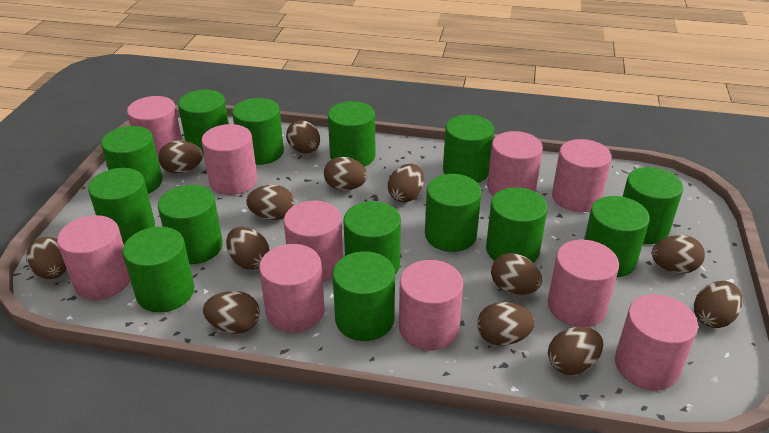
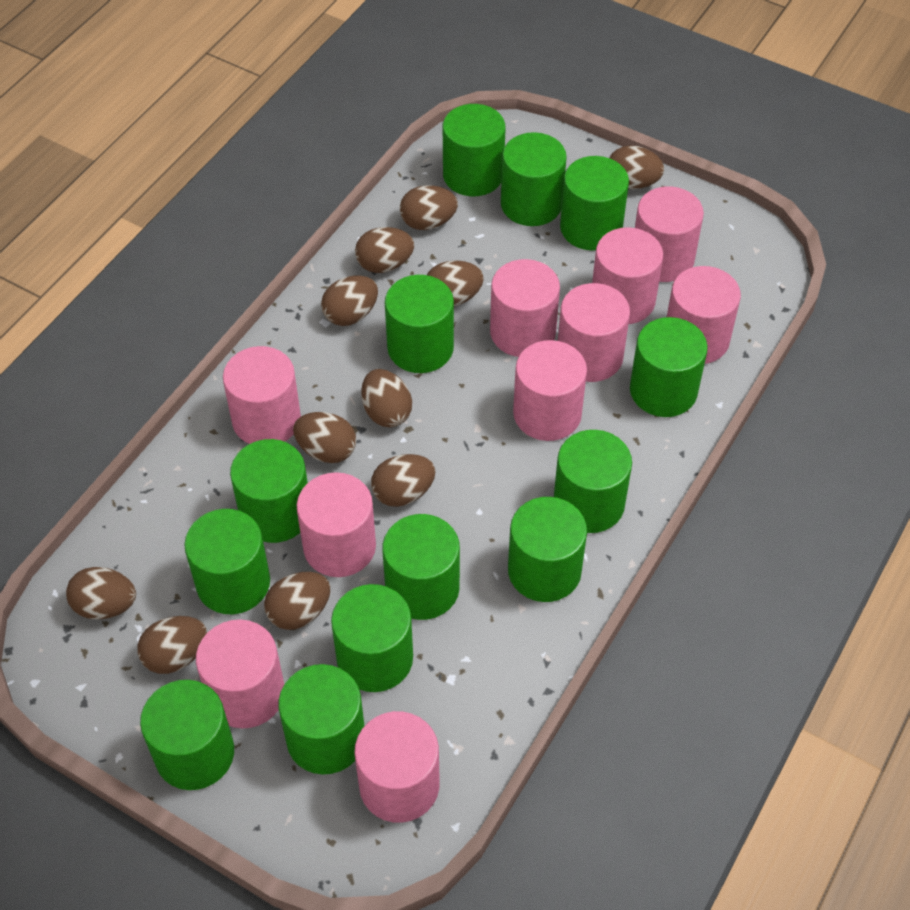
brown egg: [26,237,67,279] [158,140,203,174] [203,291,260,334] [226,227,269,270] [246,185,294,220] [286,120,320,153] [324,157,368,191] [388,164,424,203] [477,302,535,346] [491,253,542,295] [548,327,603,375] [652,235,705,273] [694,281,742,328] = 13 -> [66,567,136,620] [137,616,207,674] [264,572,330,630] [293,412,356,463] [321,276,378,326] [355,227,414,273] [361,369,412,428] [371,454,435,507] [400,185,458,230] [427,260,484,307] [609,146,664,189] = 11
green cylinder: [88,168,155,244] [101,126,162,194] [123,226,194,313] [158,185,223,264] [178,90,229,155] [232,98,284,165] [328,101,375,167] [333,251,395,341] [343,201,401,275] [425,174,482,252] [443,115,494,183] [486,187,548,263] [584,196,650,277] [623,167,683,244] = 14 -> [140,680,234,790] [184,509,270,614] [230,439,308,543] [278,664,364,774] [331,584,413,692] [382,514,460,620] [385,275,454,373] [443,104,506,196] [501,132,567,226] [508,497,587,602] [554,430,632,533] [560,156,629,250] [630,317,708,417] = 13

